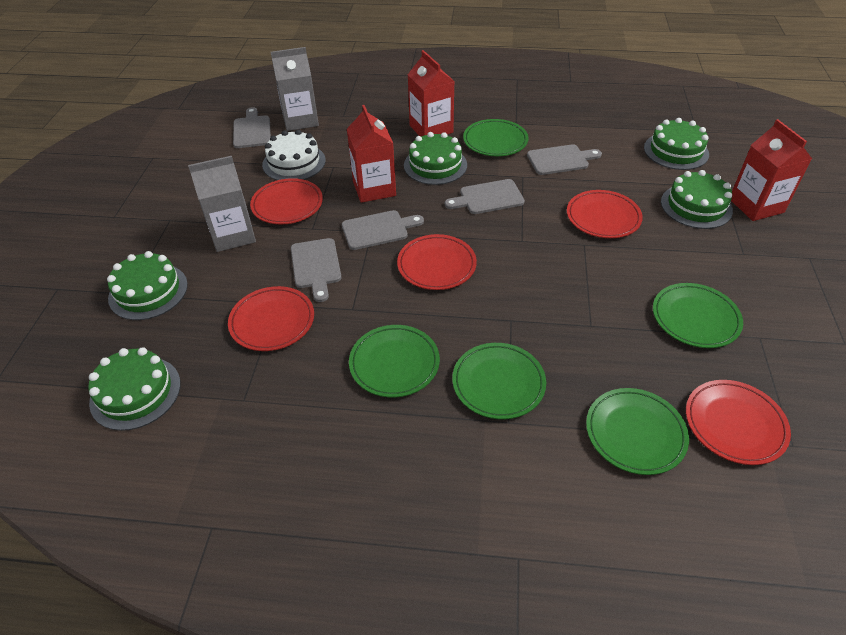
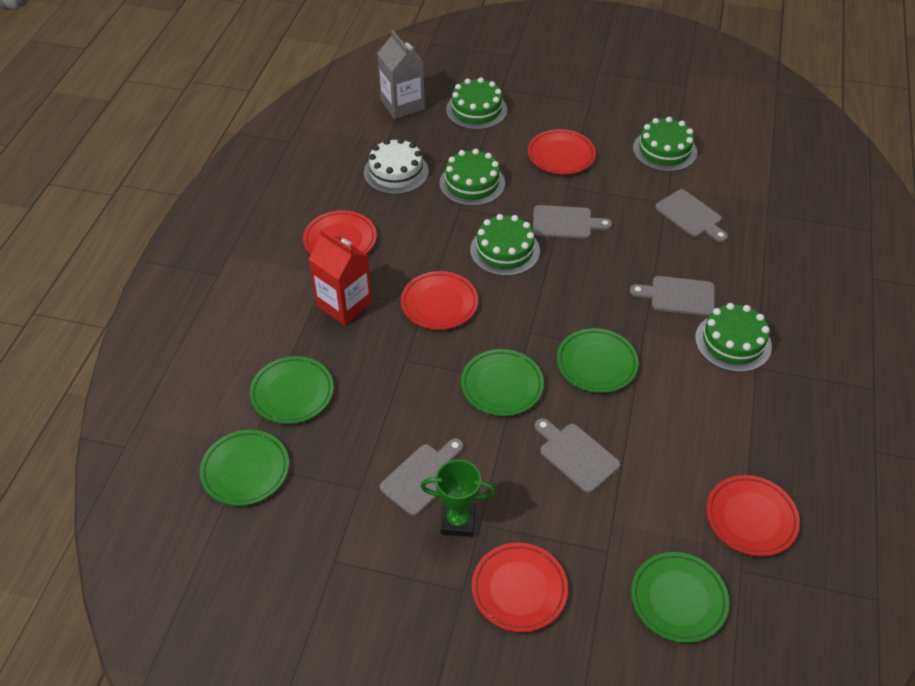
green trophy: none = 0 -> [420,460,496,537] = 1
grey carton: [188,156,256,252] [271,47,319,131] = 2 -> [377,30,425,119] = 1
red carton: [347,105,396,203] [408,50,455,136] [731,119,812,221] = 3 -> [309,229,373,325] = 1

